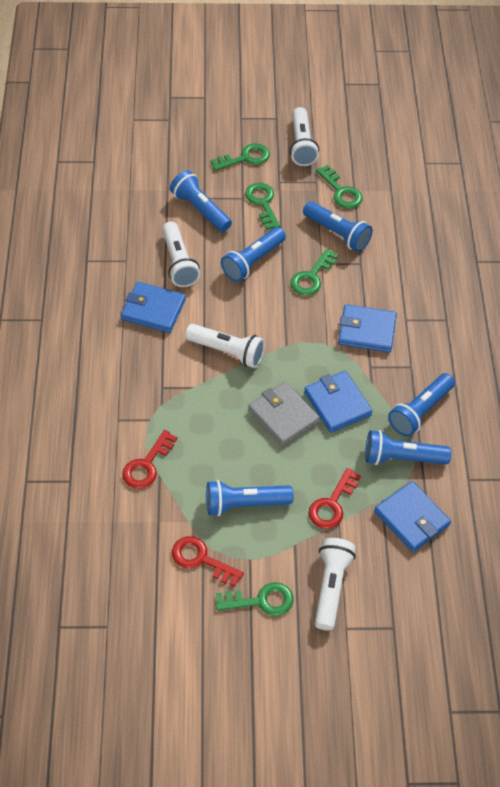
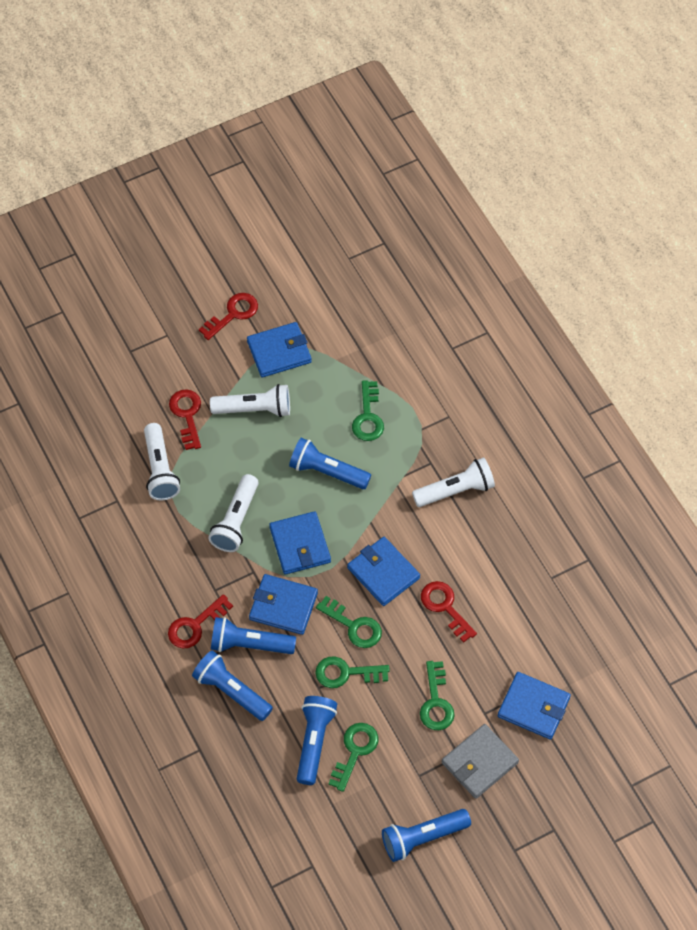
blue flashlight: [170,170,232,232] [206,480,294,516] [221,227,286,282] [303,201,373,252] [365,430,451,465] [388,373,455,437] = 6 -> [192,650,273,721] [211,617,296,654] [289,438,371,489] [297,696,337,785] [382,809,471,862] = 5
blue wallet: [121,282,186,333] [304,371,373,433] [338,304,397,352] [374,481,451,552] = 4 -> [247,322,312,377] [249,574,318,635] [269,511,331,574] [347,537,420,606] [498,672,571,740] = 5
red key: [122,430,177,489] [172,536,244,587] [309,468,361,529] = 3 -> [168,594,233,648] [169,389,201,450] [199,293,258,340] [421,581,477,642] = 4

